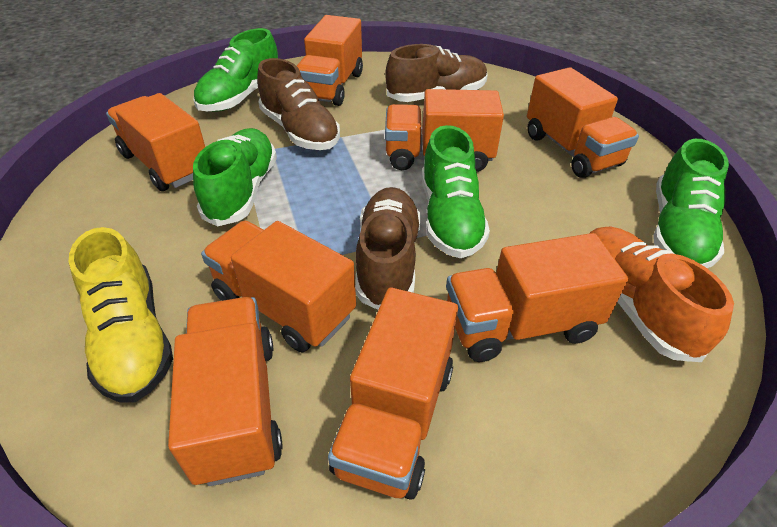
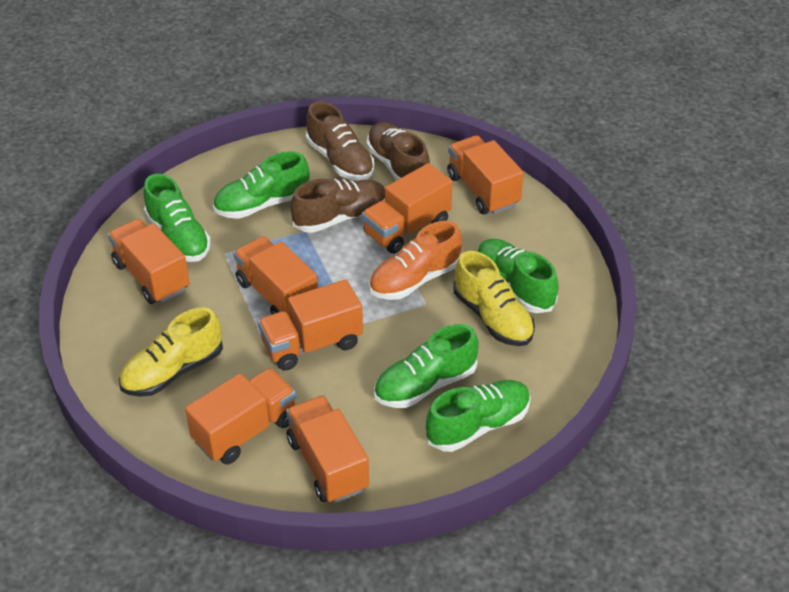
green shoe: [193,28,278,112] [193,128,277,227] [422,125,490,258] [654,139,729,268] = 4 -> [143,174,211,262] [213,151,309,219] [374,324,479,408] [426,380,531,452] [477,239,559,313] = 5
orange truck: [106,93,205,191] [168,297,283,486] [201,221,356,353] [297,15,363,106] [328,288,458,500] [385,89,504,172] [446,233,628,362] [527,67,639,178] = 8 -> [108,219,190,304] [185,368,296,465] [233,236,318,317] [258,279,363,371] [286,395,369,503] [362,163,453,254] [447,135,524,215] = 7
yellow shoe: [69,227,173,402] = 1 -> [119,307,223,397] [453,251,535,346] = 2

